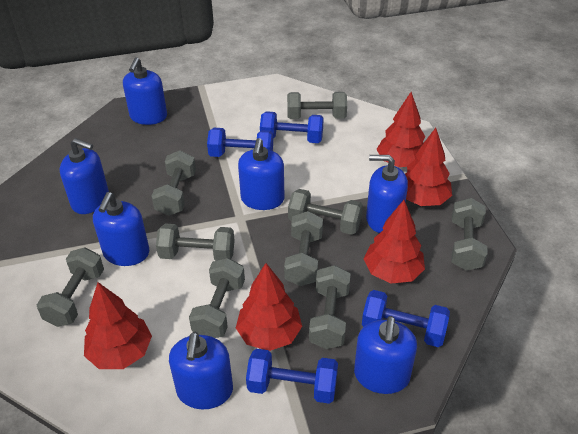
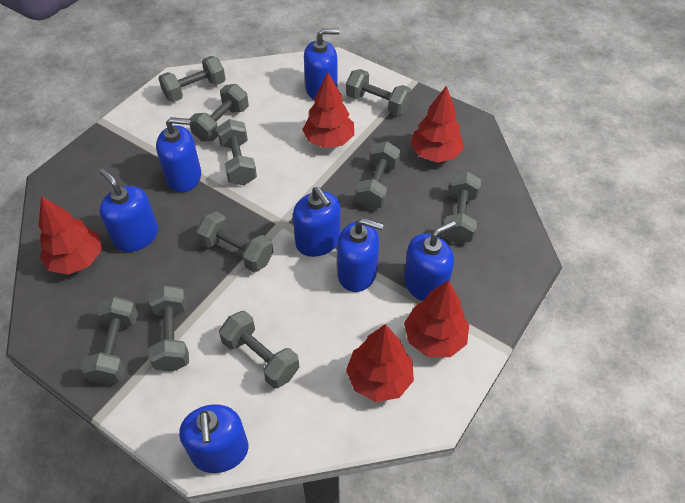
blue dumbbell: [207,128,273,157] [246,349,338,404] [260,111,324,143] [362,290,450,347] = 4 -> none = 0
grey dumbbell: [37,247,104,327] [152,150,196,216] [156,224,235,261] [189,258,245,338] [284,211,323,286] [287,92,347,119] [288,189,363,235] [309,265,351,349] [451,198,488,271] = 9 -> [81,296,138,385] [149,285,189,372] [158,56,226,102] [189,84,249,141] [196,212,273,272] [217,119,257,185] [219,311,299,389] [346,69,412,115] [355,141,401,209] [443,171,481,244] = 10

